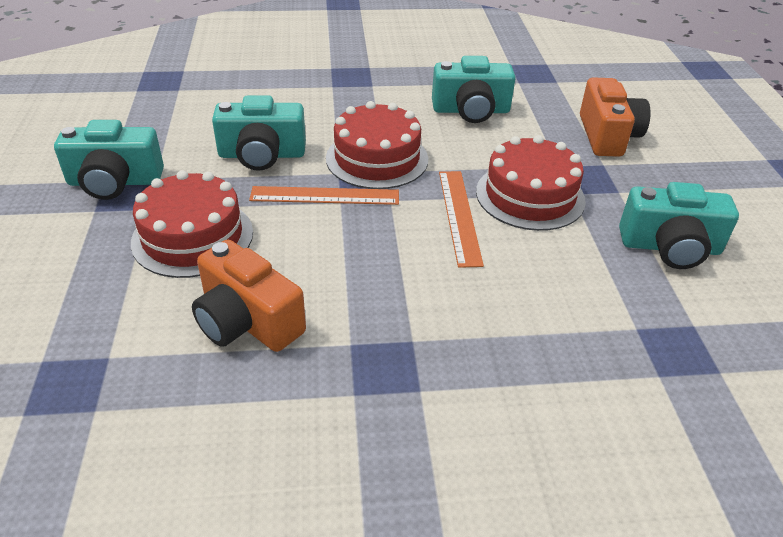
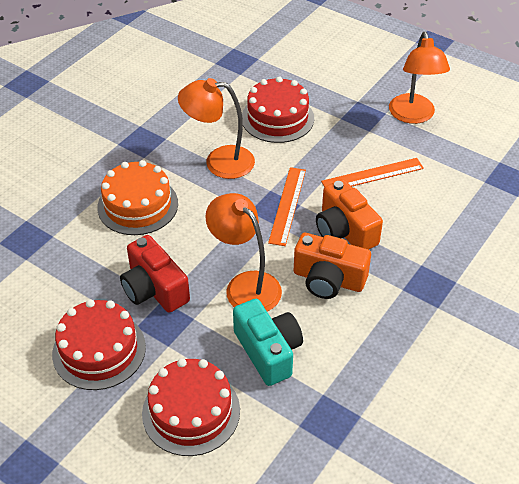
orange cake: none = 0 -> [97,160,178,235] = 1
orange lamp: none = 0 -> [178,78,255,179] [205,193,282,312] [389,32,450,124] = 3
red camera: none = 0 -> [120,235,190,313] = 1
turquoise camera: [54,120,164,200] [212,95,306,171] [432,56,516,123] [619,182,739,269] = 4 -> [233,299,303,386] = 1

